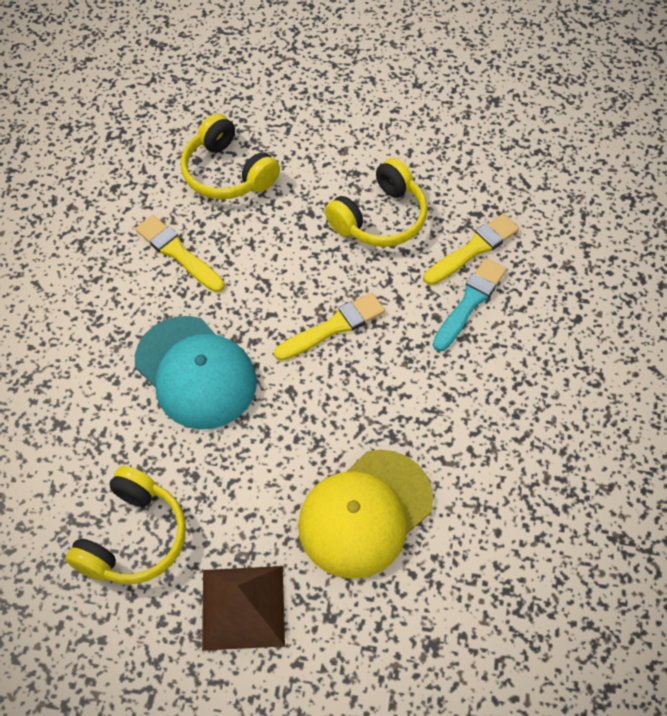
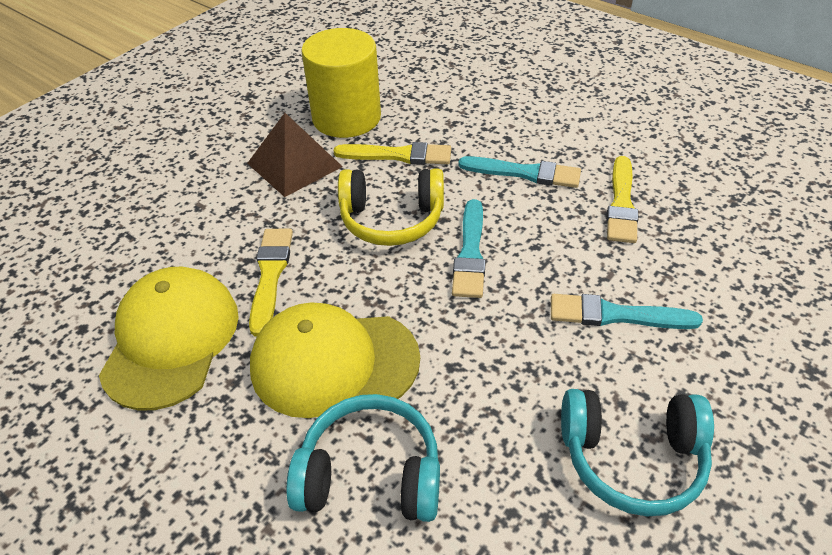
turquoise brush: [433,258,507,351] = 1 -> [452,199,486,298] [458,156,581,188] [551,294,703,329] = 3
turquoise cap: [135,316,257,430] = 1 -> none = 0
turquoise headphones: none = 0 -> [286,394,440,522] [561,389,714,516] = 2
yellow cap: [298,450,433,579] = 1 -> [99,267,239,411] [250,302,420,418] = 2
yellow cylinder: none = 0 -> [301,28,381,138] = 1
yellow headphones: [66,466,186,584] [181,113,280,199] [325,158,428,247] = 3 -> [338,168,444,246] = 1

